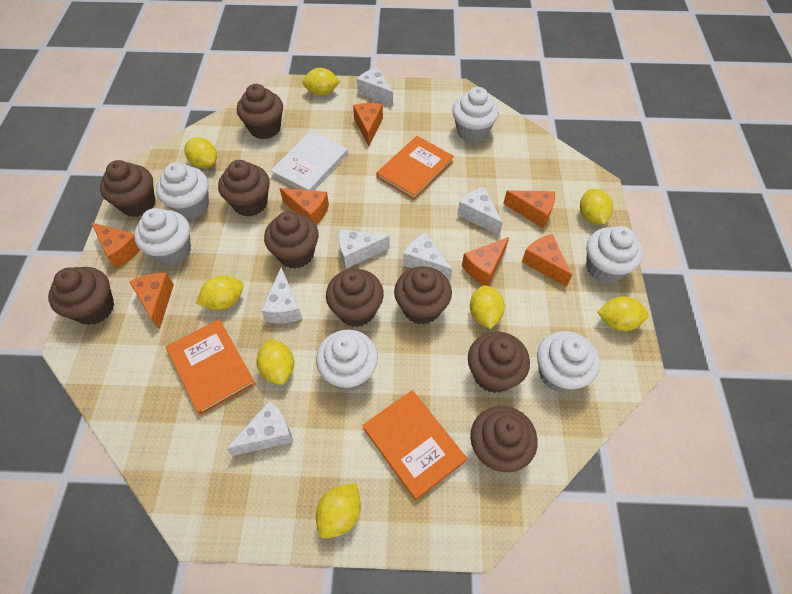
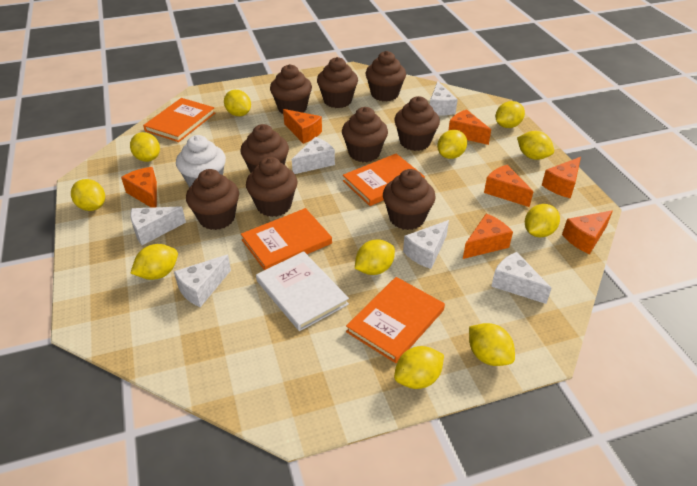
orange book: [166,319,256,415] [362,390,467,501] [377,136,454,200] = 3 -> [143,98,215,142] [241,208,332,270] [343,154,425,206] [346,277,445,363] = 4
white cupcake: [134,208,191,265] [156,162,209,219] [316,330,378,391] [452,87,499,143] [537,331,600,393] [586,226,643,283] = 6 -> [176,135,226,188] = 1
yellow lemon: [184,137,217,168] [196,275,244,310] [256,339,294,385] [302,68,340,96] [316,483,361,539] [470,285,505,329] [580,189,613,225] [597,296,649,331] = 8 -> [71,179,105,211] [130,132,160,162] [130,244,178,280] [224,90,251,116] [355,239,395,275] [394,346,444,389] [437,130,467,159] [469,323,515,366] [495,101,525,128] [517,131,554,160] [525,204,560,237] = 11

